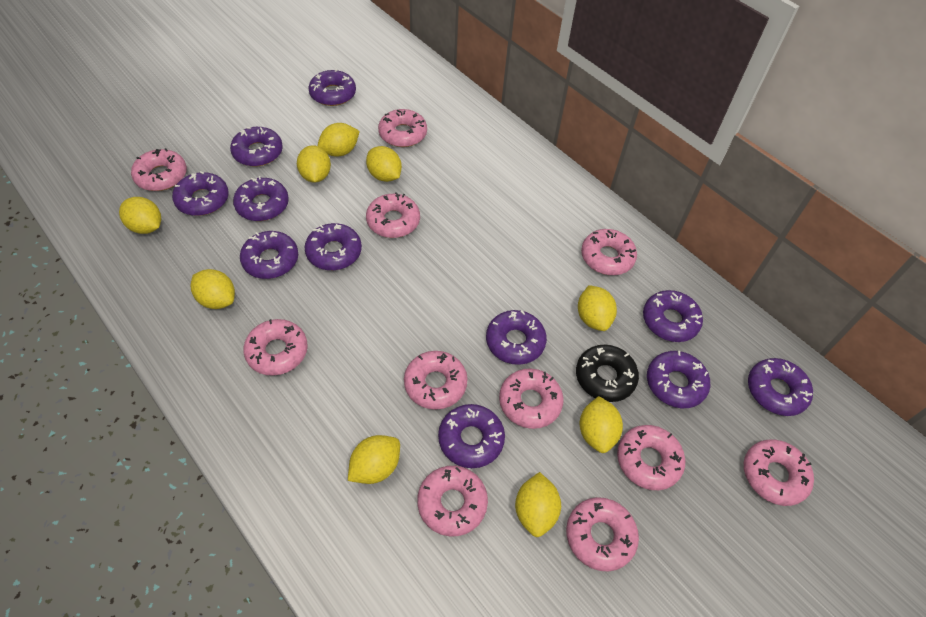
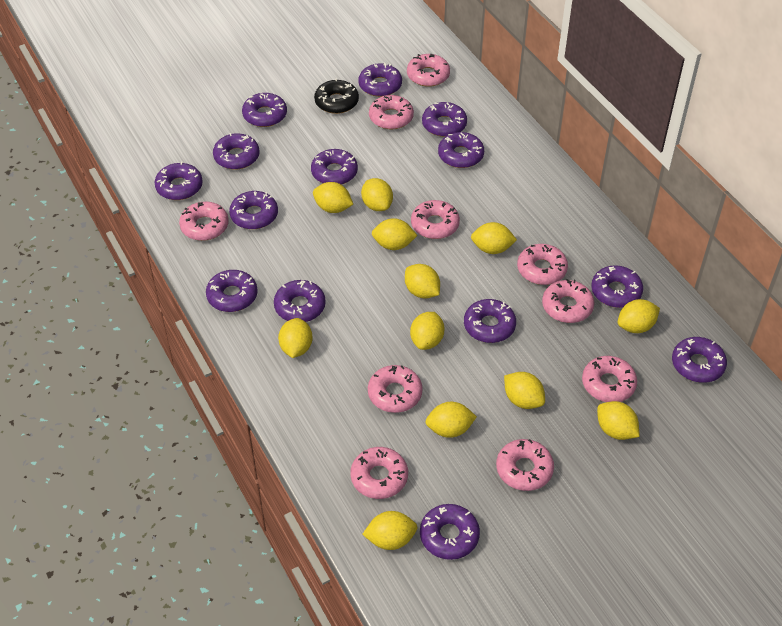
pink donut: [131,148,187,191] [243,319,308,376] [366,192,420,238] [378,109,427,147] [404,351,468,410] [417,466,488,537] [499,368,564,429] [566,497,639,571] [581,229,637,275] [617,425,685,490] [744,440,814,506] = 11 -> [179,202,229,241] [350,447,408,499] [368,365,423,413] [369,95,414,129] [407,54,450,87] [411,200,460,239] [496,439,554,491] [517,244,568,285] [542,279,595,323] [582,356,637,402] = 10
purple donut: [172,171,229,216] [230,127,283,166] [233,176,289,221] [240,231,298,279] [305,223,362,270] [308,69,356,106] [438,404,505,468] [486,310,547,365] [643,290,703,342] [647,351,710,408] [748,358,813,416] = 11 -> [155,162,203,200] [206,270,258,312] [213,133,260,170] [229,191,278,229] [242,93,287,127] [274,280,326,322] [311,149,358,185] [358,62,402,97] [420,504,480,560] [422,102,467,137] [438,132,484,168] [464,299,516,343] [591,265,643,308] [672,337,727,383] = 14
yellow lemon: [119,197,161,234] [191,269,235,309] [297,145,331,183] [318,123,360,157] [348,435,400,484] [366,146,402,182] [515,472,561,537] [578,285,617,331] [580,396,623,453] = 9 -> [278,318,313,358] [313,182,353,213] [361,178,393,211] [362,511,418,550] [372,218,418,250] [405,264,440,298] [410,312,445,350] [425,402,477,438] [471,222,517,254] [504,372,545,409] [597,401,640,440] [618,299,660,333] = 12

